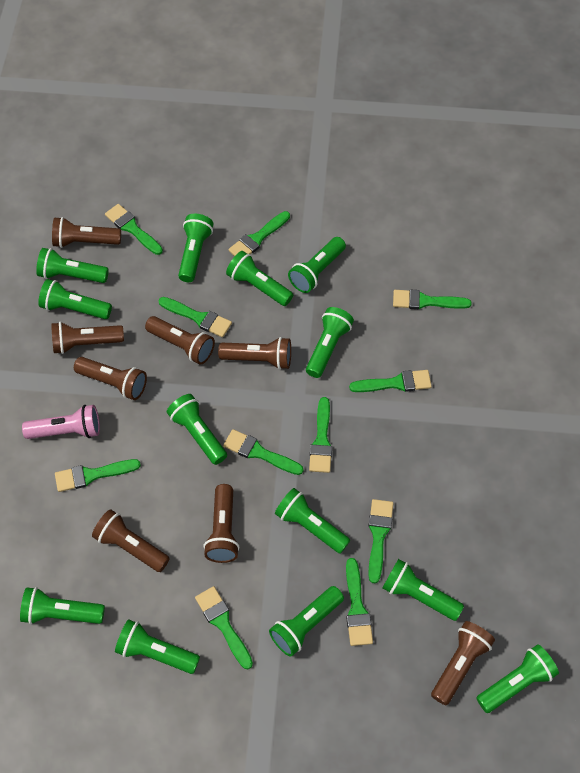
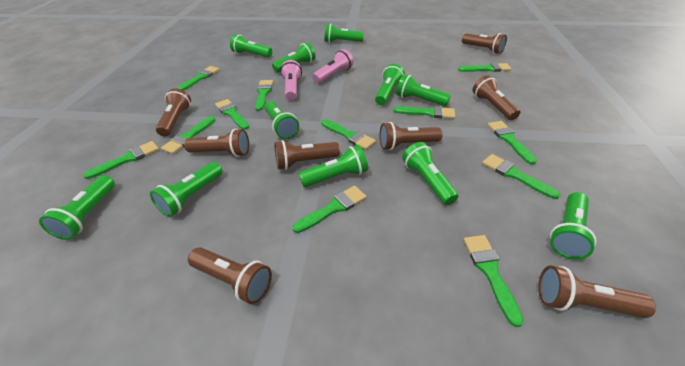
green brush: [55,459,141,492] [105,204,163,255] [159,297,232,337] [195,586,253,669] [223,429,304,475] [228,211,290,256] [309,397,332,473] [346,558,373,646] [349,370,432,392] [368,499,393,584] [393,290,472,309] = 11 -> [83,141,159,179] [161,116,215,154] [177,66,220,90] [215,99,249,130] [255,80,273,111] [293,186,367,233] [321,119,376,150] [393,106,455,119] [458,63,511,72] [463,235,524,327] [482,154,560,199] [487,121,537,165] = 12
green flashlight: [20,587,105,625] [36,248,109,283] [38,279,112,319] [115,619,200,674] [167,394,227,465] [178,214,213,282] [226,251,293,306] [269,586,344,657] [275,488,350,554] [288,237,346,293] [306,307,354,378] [383,559,464,621] [476,644,559,713] = 13 -> [39,175,115,240] [150,162,222,217] [230,34,272,58] [264,101,299,139] [272,42,315,73] [299,145,368,187] [325,24,364,43] [375,64,405,105] [396,74,451,106] [402,142,458,205] [550,192,597,259] = 11
pink flashlight: [22,405,100,439] = 1 -> [280,60,302,101] [312,49,354,83] = 2

